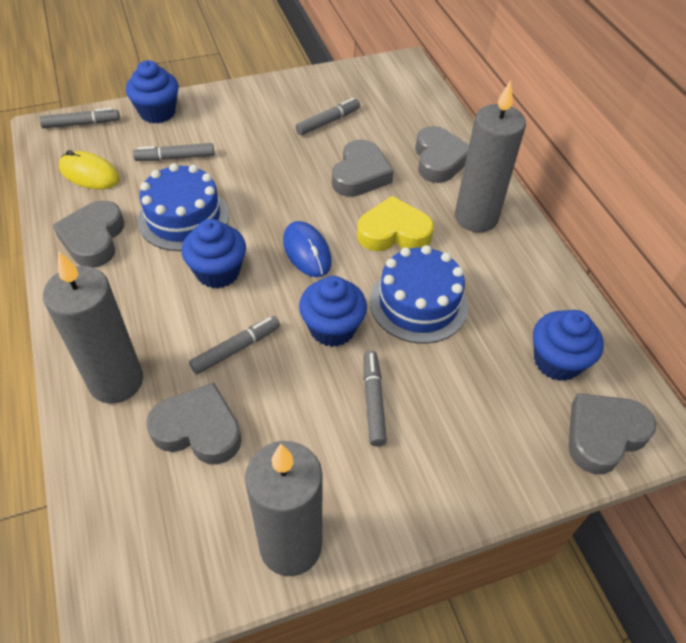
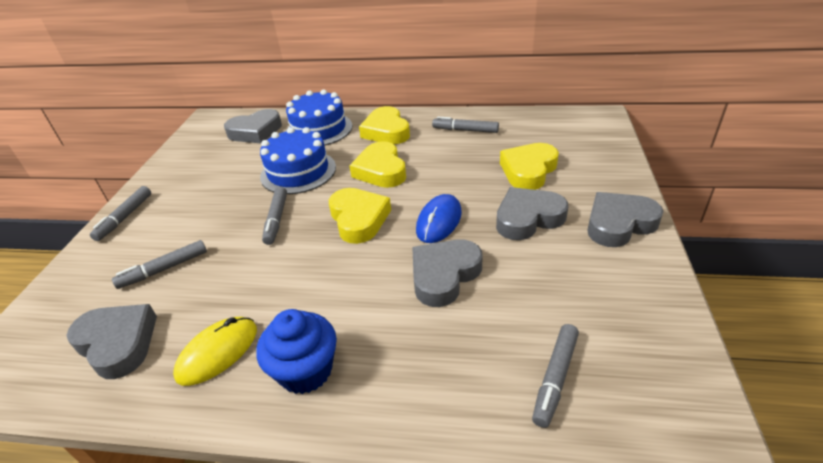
blue cupcake: [126,60,179,124] [182,219,246,288] [299,276,367,347] [533,310,604,381] = 4 -> [256,309,337,394] = 1
grey candle: [43,251,143,404] [245,441,323,576] [455,80,526,233] = 3 -> none = 0
yellow heart: [357,196,434,251] = 1 -> [329,188,391,244] [349,141,406,188] [359,106,410,144] [500,143,559,190] = 4

